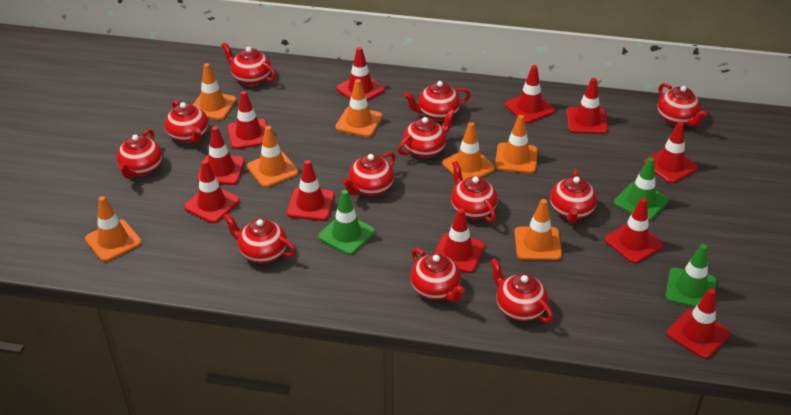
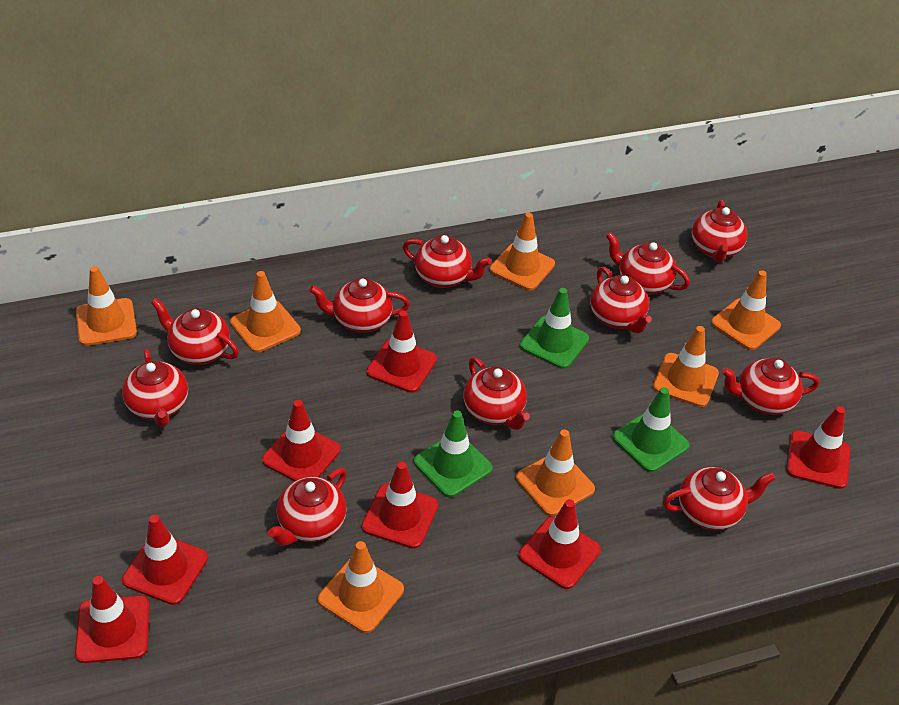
red teapot: [117,129,162,179] [165,100,208,143] [221,42,276,86] [223,214,296,263] [342,152,396,196] [398,109,455,158] [404,81,471,121] [410,248,465,302] [451,161,498,222] [490,258,553,323] [550,169,597,223] [657,83,707,126] = 12 -> [122,349,188,427] [151,298,239,365] [268,468,347,546] [309,278,410,333] [403,235,492,288] [464,357,530,430] [590,267,652,333] [606,232,690,295] [663,467,776,530] [692,200,748,262] [721,358,819,415] = 11
red traffic cone: [184,160,240,223] [197,126,245,185] [227,91,267,149] [286,160,335,221] [336,47,385,101] [433,208,485,273] [505,65,555,123] [567,78,608,134] [605,198,663,263] [644,122,698,183] [667,288,730,359] = 11 -> [75,576,150,663] [122,515,208,605] [262,400,341,481] [362,462,438,549] [366,310,437,393] [518,499,601,589] [786,406,850,489] = 7

